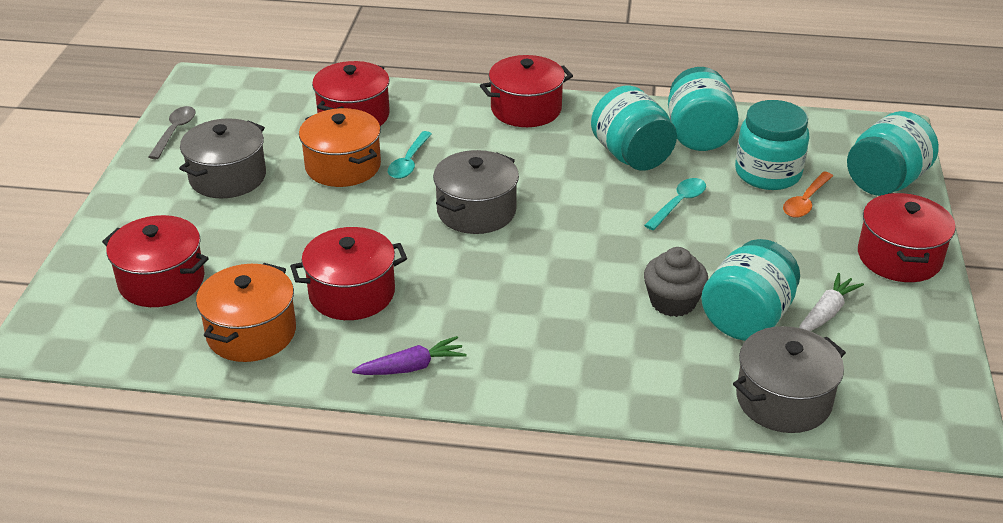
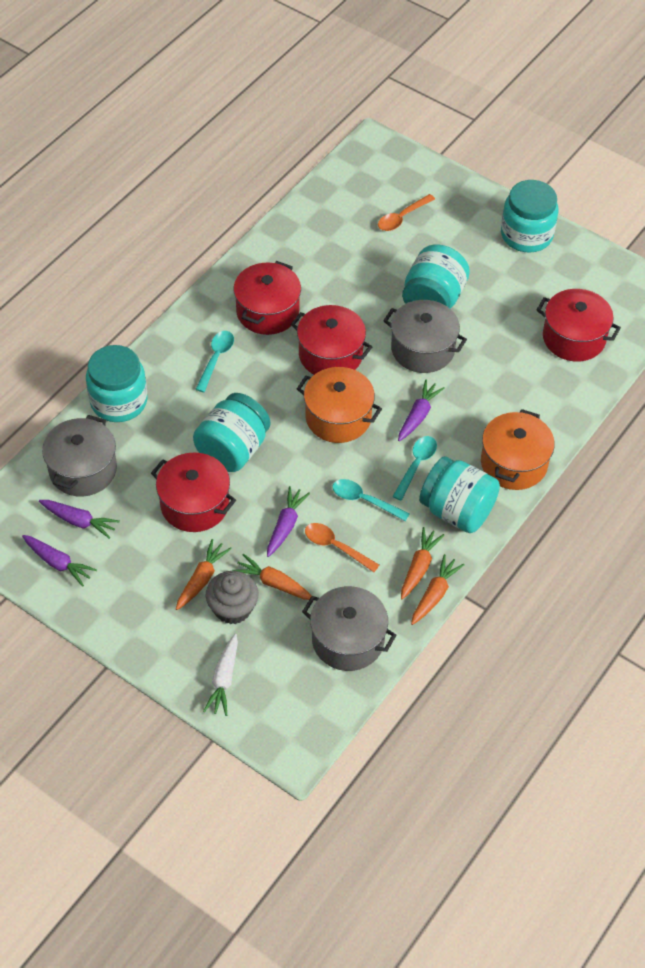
grey spoon: [149,106,196,159] = 1 -> none = 0
orange carrot: none = 0 -> [176,539,232,610] [232,554,311,600] [401,527,444,599] [411,554,465,625] = 4
orange spoon: [783,172,833,218] = 1 -> [305,523,379,572] [378,194,435,231] = 2
purple carrot: [352,336,467,375] = 1 -> [22,535,97,587] [39,500,120,539] [267,486,310,557] [398,380,445,441] = 4
red pot: [102,215,209,307] [290,227,407,320] [312,61,390,126] [480,55,573,127] [858,193,956,282] = 5 -> [151,453,236,532] [233,261,301,335] [291,305,372,375] [536,289,621,362] = 4
turquoise spoon: [388,131,432,179] [644,178,706,230] = 2 -> [195,331,234,392] [332,479,410,521] [392,436,437,501] = 3

